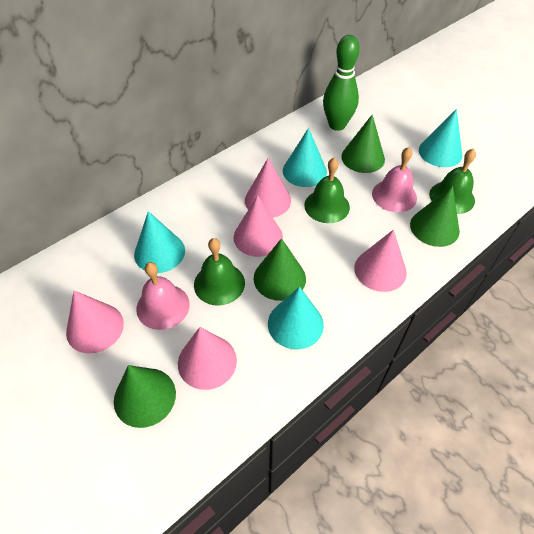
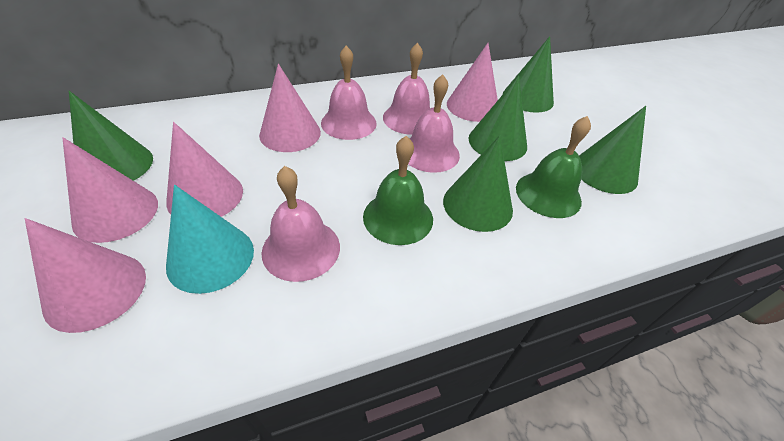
green bell: [194,238,245,305] [304,158,350,223] [429,149,476,214] = 3 -> [363,136,433,245] [516,116,591,218] = 2
green bowling pin: [323,35,360,131] = 1 -> none = 0
green cone: [114,365,176,428] [254,238,306,301] [341,115,385,173] [410,186,460,247] = 4 -> [69,91,153,181] [443,136,513,232] [468,76,527,161] [503,36,554,113] [579,106,646,194] = 5
pink bell: [136,262,190,330] [372,147,417,212] = 2 -> [261,166,340,282] [321,46,377,140] [383,43,430,135] [408,74,460,173] = 4
turquoise cone: [134,211,185,273] [268,287,324,349] [283,128,327,187] [419,109,462,167] = 4 -> [166,185,254,294] = 1

